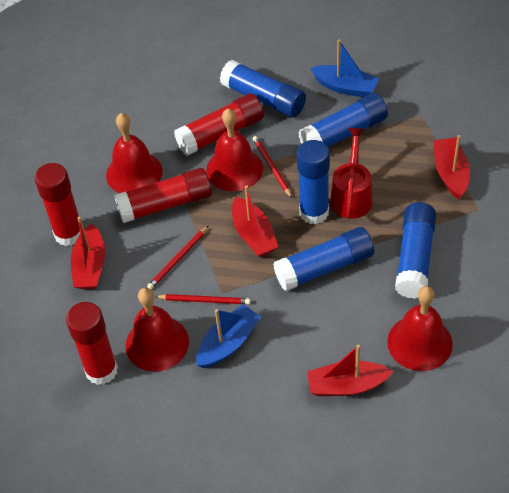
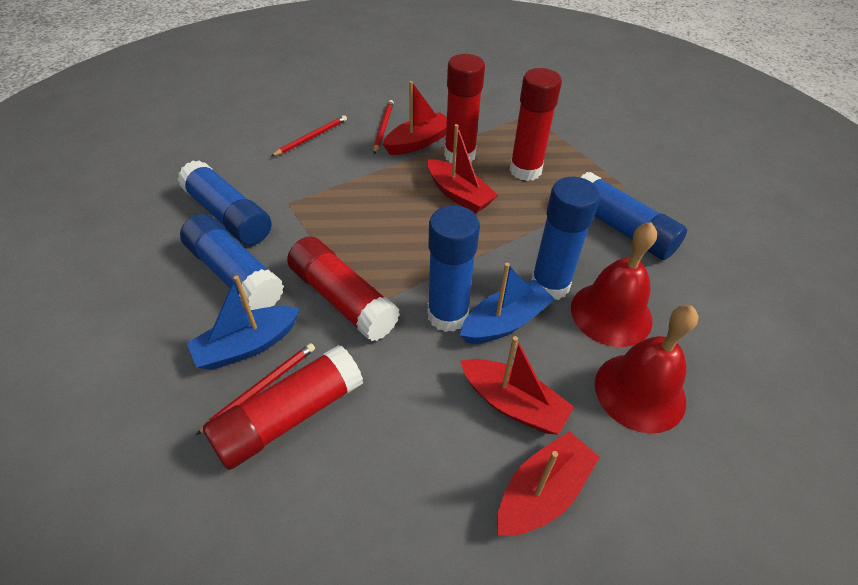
red bell: [106,113,163,193] [126,288,189,371] [206,108,263,191] [387,286,453,371] = 4 -> [571,222,657,347] [595,305,698,434] = 2
red watering can: [330,128,373,219] = 1 -> none = 0

